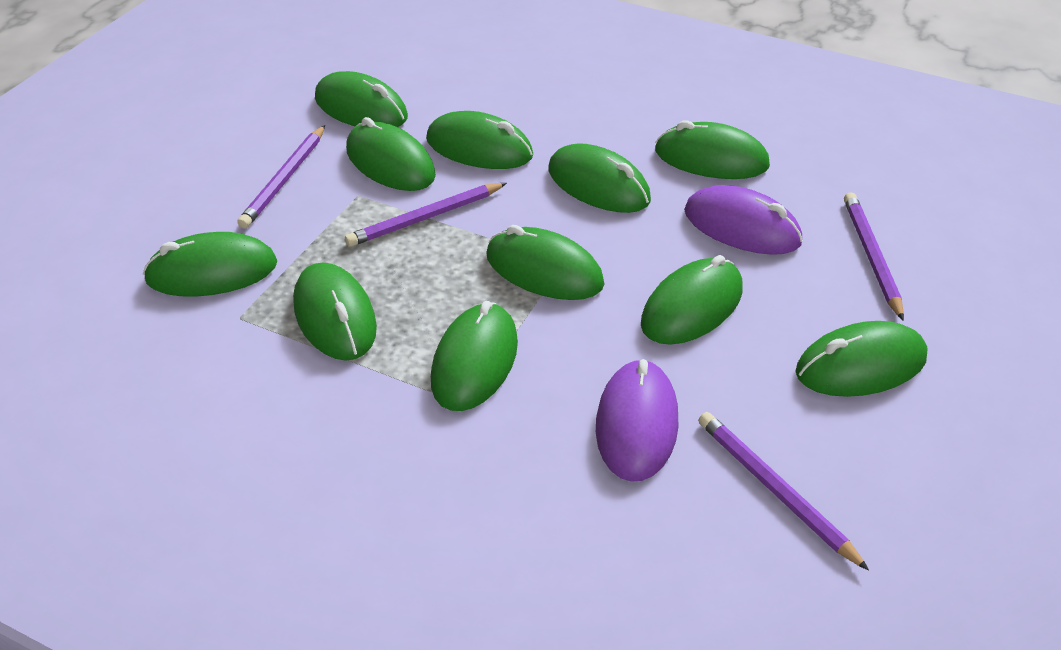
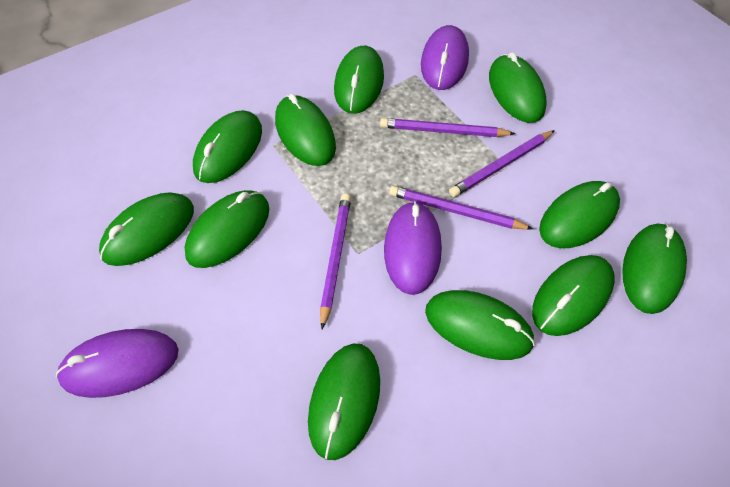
purple mouse: [596,359,679,482] [684,185,803,255] = 2 -> [56,329,179,398] [384,201,442,295] [421,25,469,90] = 3

